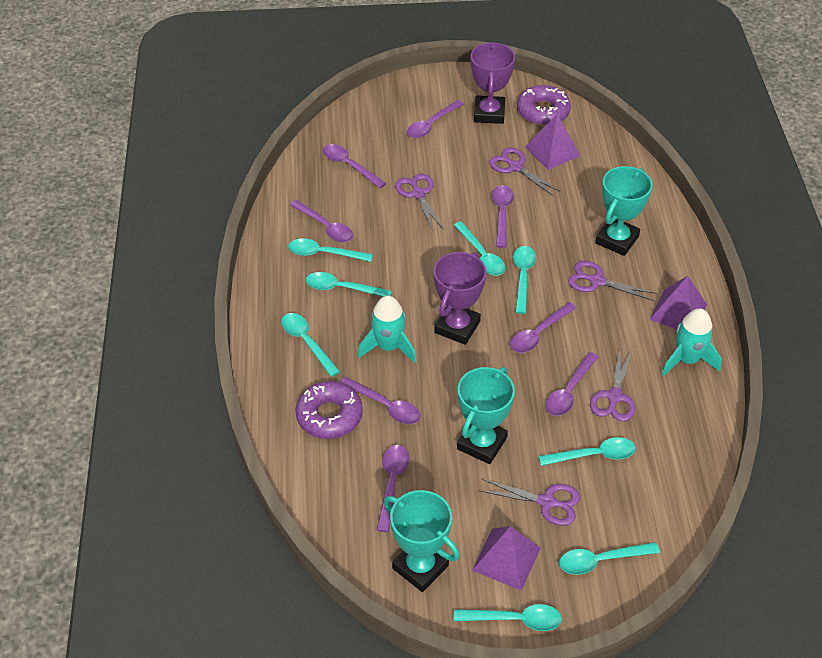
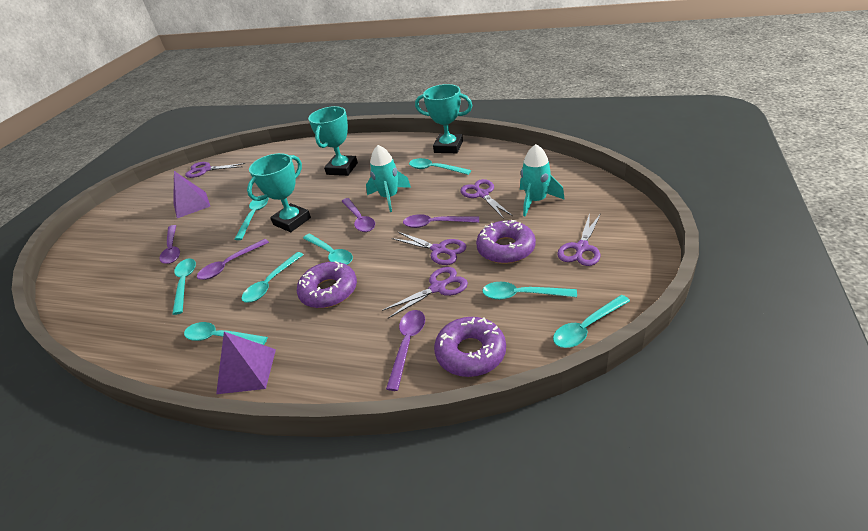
purple donut: [295,381,363,439] [517,85,571,126] = 2 -> [297,261,357,308] [434,317,506,377] [476,220,536,264] = 3
purple pyramid: [472,526,541,591] [525,115,581,170] [649,276,707,329] = 3 -> [173,171,210,218] [216,332,276,394] = 2
purple spoon: [290,200,353,243] [323,144,386,188] [340,377,420,424] [377,445,409,532] [407,100,464,138] [492,185,514,248] [510,302,576,353] [546,352,598,416] = 8 -> [160,225,180,264] [197,239,269,280] [341,198,375,232] [386,310,425,391] [403,214,479,228] = 5
purple trophy: [434,252,486,345] [471,42,515,124] = 2 -> none = 0

